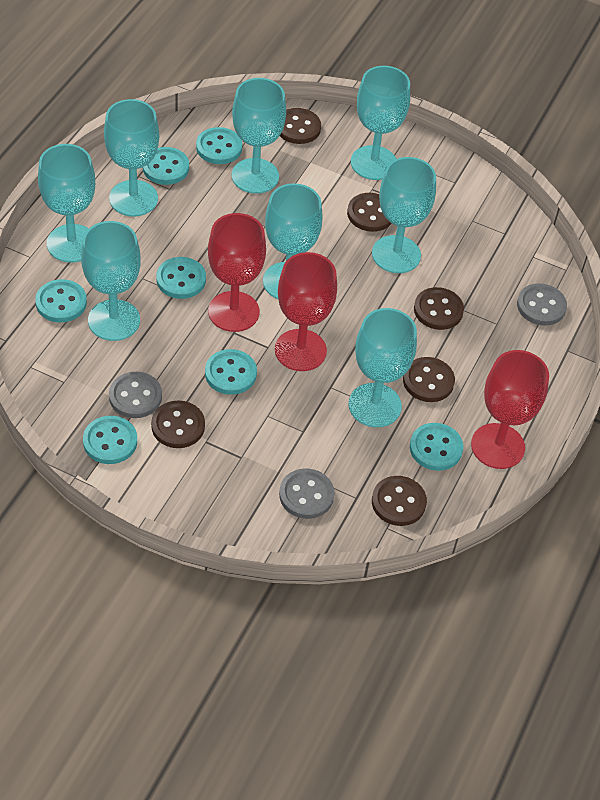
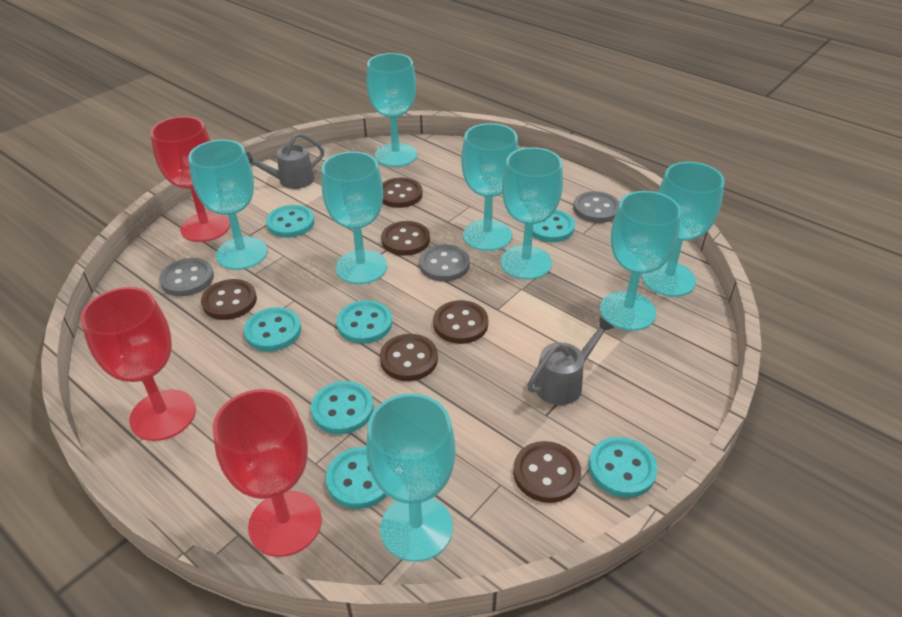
grey watering can: none = 0 -> [246,133,324,189] [527,317,615,405] = 2

